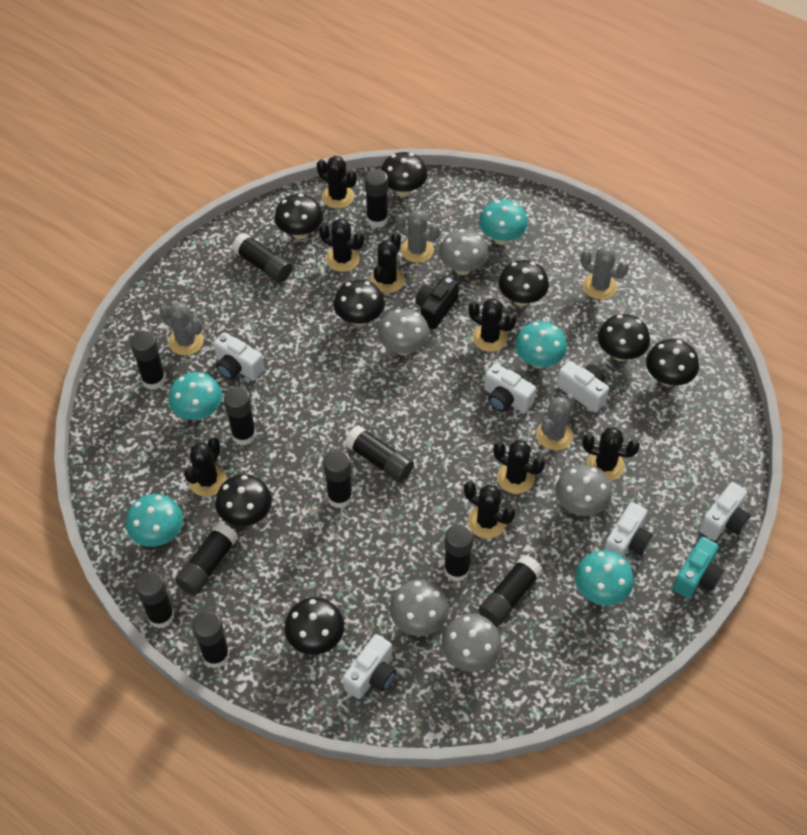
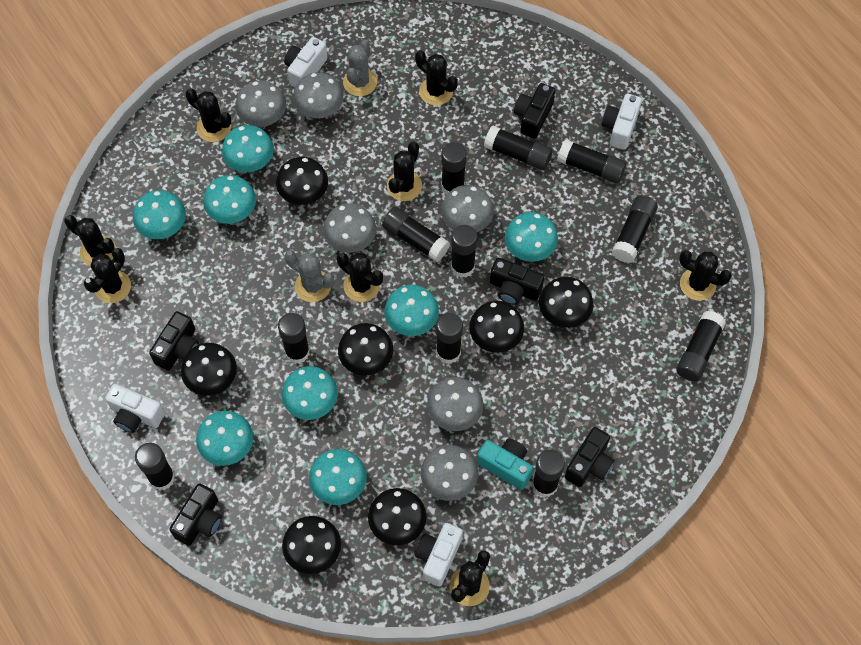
black camera: [415,276,459,329] = 1 -> [149,311,199,371] [169,483,222,546] [490,258,544,305] [514,83,555,139] [565,427,614,487] = 5
black mushroom: [215,474,272,526] [274,194,323,239] [284,597,344,655] [334,280,384,326] [381,152,428,197] [498,260,549,306] [598,314,650,361] [646,339,699,387] = 8 -> [181,343,237,396] [276,157,328,205] [282,516,341,574] [338,323,393,376] [368,488,426,545] [469,301,524,353] [539,277,593,328] = 7
grey cactus: [159,302,204,355] [396,210,440,263] [536,394,575,450] [581,246,629,300] = 4 -> [285,250,335,302] [343,40,377,96] = 2
grey mushroom: [378,309,430,355] [390,580,449,636] [439,229,489,275] [441,614,502,672] [556,465,612,516] = 5 -> [236,81,286,127] [293,72,344,118] [323,203,376,253] [421,445,478,501] [427,377,483,431] [441,185,494,232] = 6
turquoise mushroom: [126,494,183,547] [169,372,222,420] [479,199,528,245] [515,321,567,368] [575,550,634,605] = 5 -> [133,190,186,239] [196,411,253,466] [203,175,256,224] [222,125,274,172] [282,366,338,420] [309,449,367,505] [384,285,439,336] [505,212,558,262] = 8
white camera: [214,332,264,381] [343,634,396,699] [484,363,536,413] [557,361,609,412] [604,502,653,558] [699,482,751,540] = 6 -> [105,384,165,433] [284,37,328,87] [415,523,463,586] [602,94,642,150] = 4

